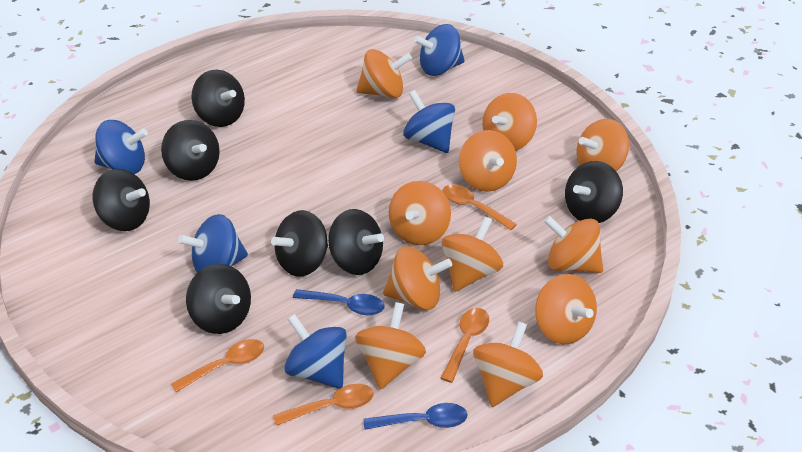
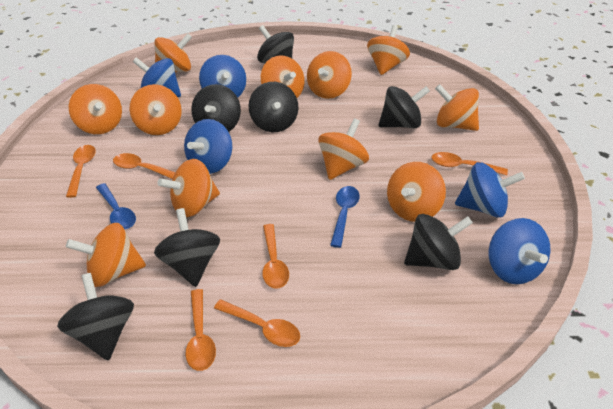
orange spoon: [171,339,264,392] [273,384,374,426] [441,308,489,383] [443,184,517,230] = 4 -> [66,145,96,198] [113,153,175,179] [185,289,216,371] [214,299,300,347] [262,224,289,289] [431,152,508,175] = 6

